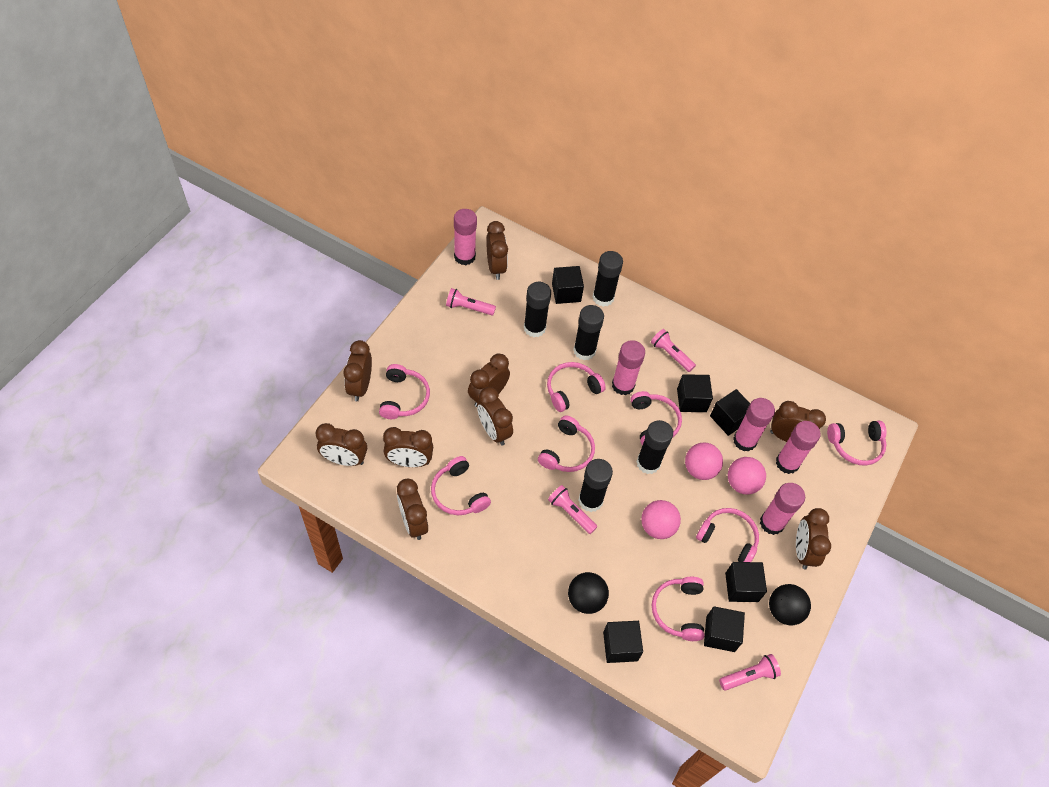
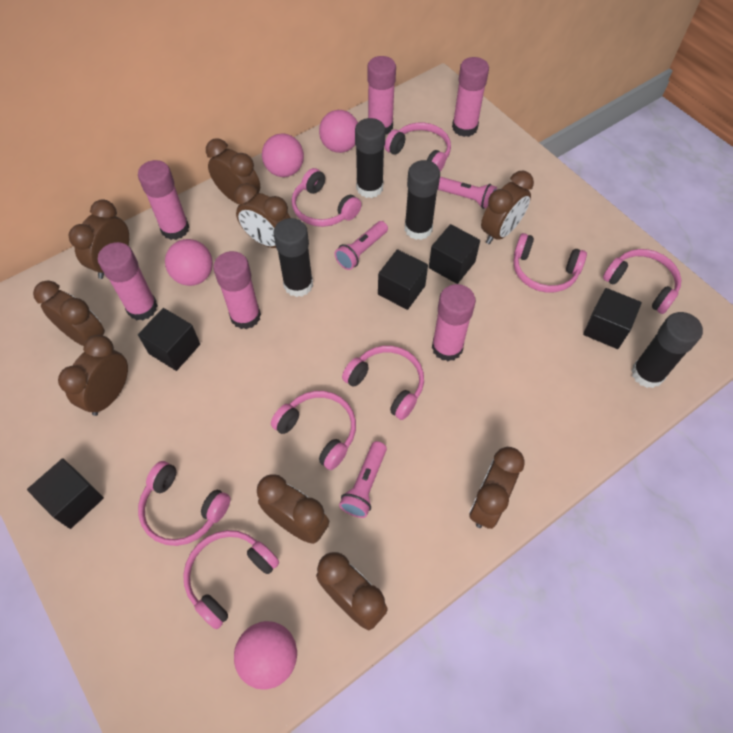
black ball: [568,572,609,614] [769,584,811,625] = 2 -> none = 0
black cube: [552,266,584,304] [603,621,643,663] [677,374,713,412] [704,606,745,652] [710,389,750,436] [725,562,767,602] = 6 -> [27,458,104,529] [138,308,200,371] [378,249,428,310] [429,224,480,284] [583,288,642,349] = 5
black glue stick: [524,282,551,337] [573,305,604,360] [578,459,613,512] [593,251,623,307] [636,420,673,474] = 5 -> [273,218,313,297] [355,118,386,198] [405,160,440,240] [631,312,703,388] = 4
pink ball: [641,500,681,539] [685,443,723,480] [728,457,766,495] = 3 -> [165,239,213,286] [234,621,297,690] [262,133,304,177] [319,110,358,153] = 4
pink flashlight: [446,288,496,315] [548,485,597,534] [651,329,696,372] [719,654,781,691] = 4 -> [334,221,388,270] [339,441,387,518] [438,177,497,209] = 3
pink glue stick: [454,209,477,265] [612,340,645,395] [733,398,775,452] [760,483,805,535] [776,421,821,474] = 5 -> [98,242,158,321] [138,160,189,240] [213,251,261,329] [367,56,396,135] [432,284,476,361] [452,57,489,137] = 6

